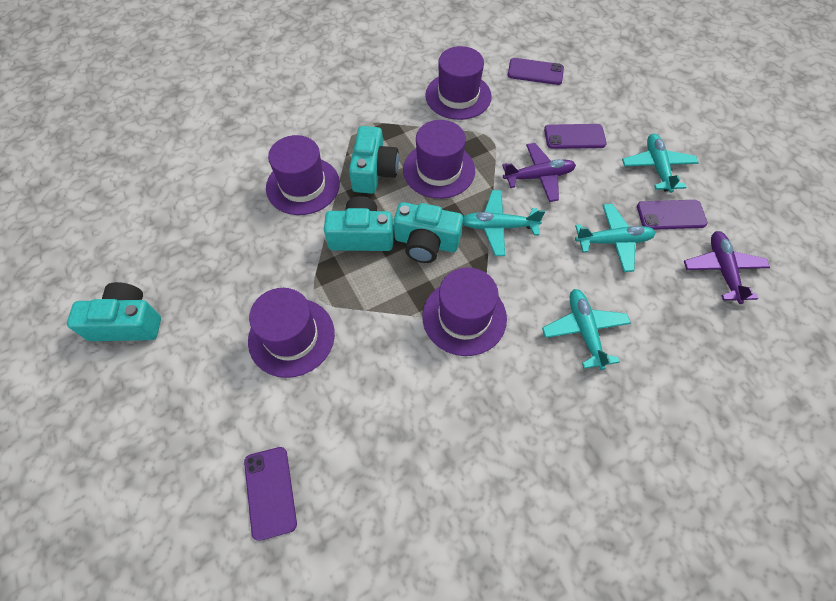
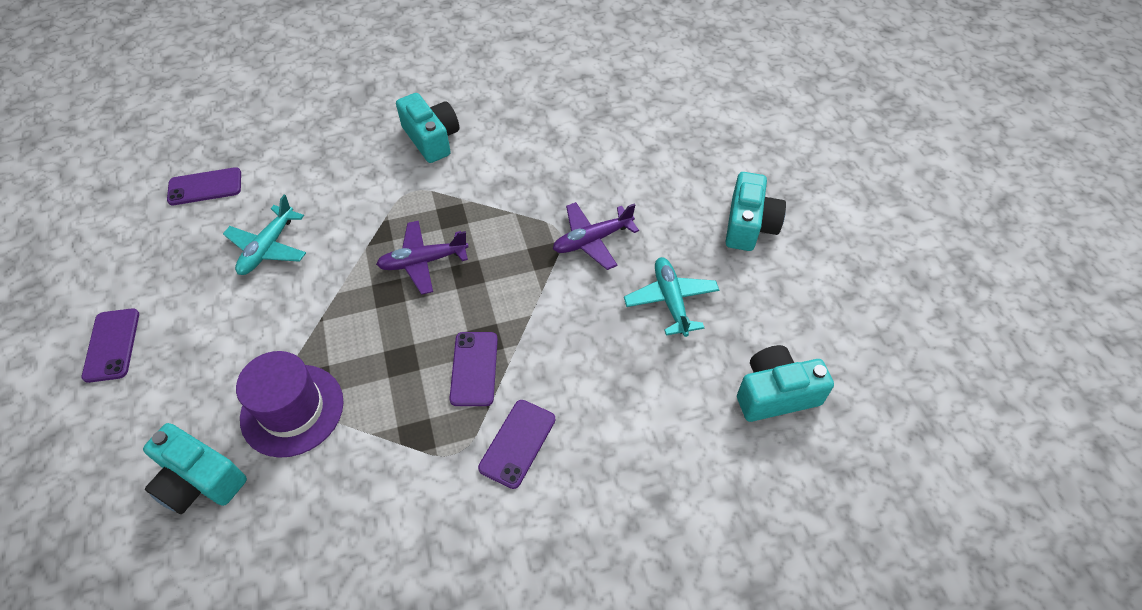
purple hat: [248,288,335,378] [266,135,340,215] [403,120,475,199] [422,267,507,356] [425,46,492,120] = 5 -> [236,351,344,458] = 1
turquoise plane: [463,190,545,256] [542,289,631,370] [575,204,655,272] [622,134,698,193] = 4 -> [223,195,306,275] [624,257,719,337] = 2

